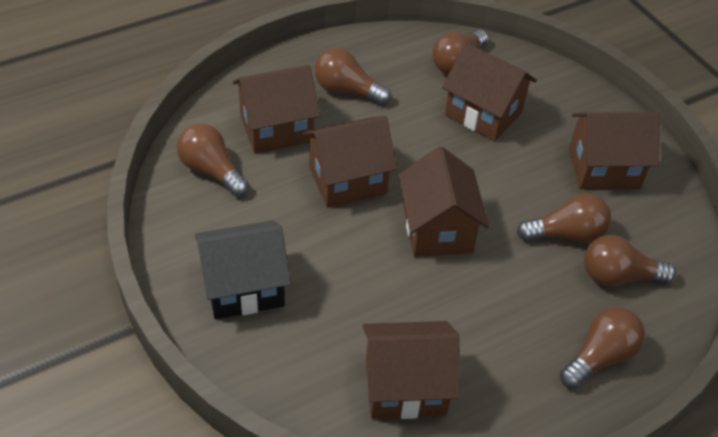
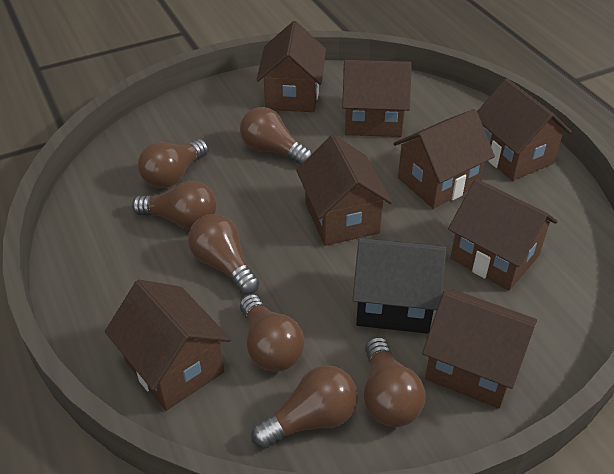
brown house: [233,65,320,153] [303,116,397,208] [363,321,460,419] [398,146,489,257] [442,43,537,141] [569,112,660,189] = 6 -> [105,280,231,411] [256,21,326,112] [296,135,393,246] [342,60,412,137] [393,109,495,209] [422,290,537,409] [448,179,558,291] [477,79,572,181] = 8
brown light bulb: [177,123,249,196] [314,48,391,105] [432,29,488,75] [517,193,612,243] [560,307,645,389] [584,235,676,286] = 6 -> [132,181,216,230] [138,139,209,188] [188,214,259,295] [240,107,312,165] [240,294,305,372] [251,365,358,449] [364,337,426,427] = 7

